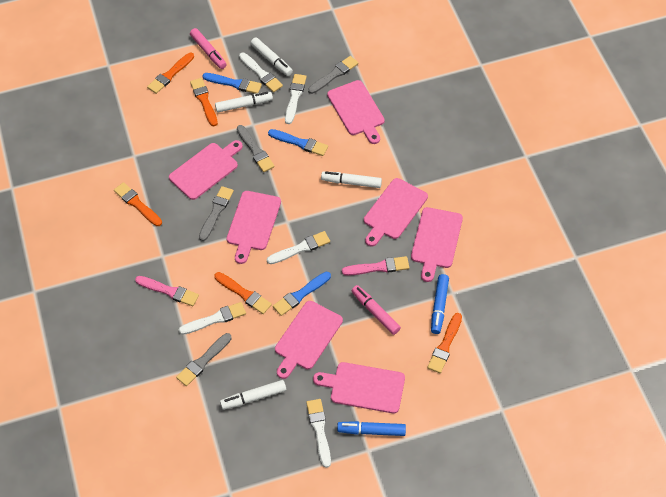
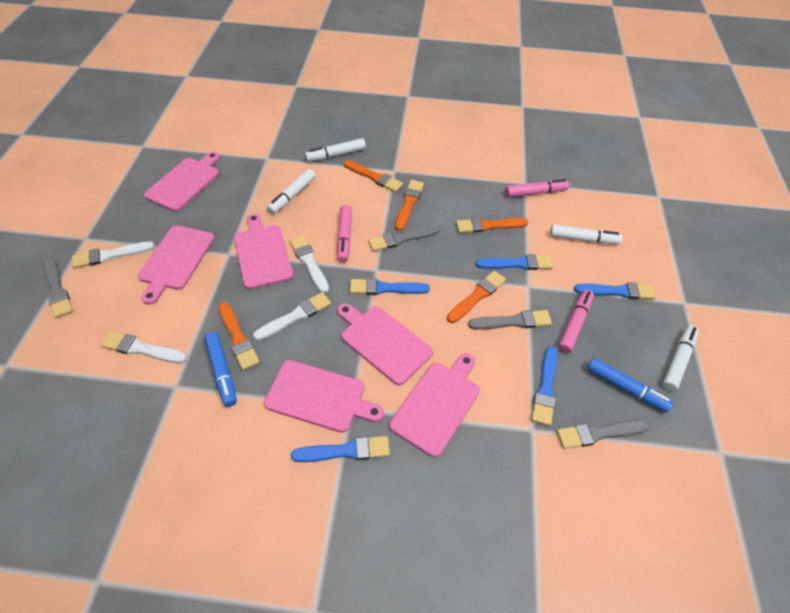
blue brush: [203,73,262,94] [268,129,328,156] [273,272,331,316] = 3 -> [291,436,390,462] [350,278,430,295] [476,254,554,270] [531,346,558,426] [574,282,656,299] = 5
pink brush: [135,276,199,306] [342,256,409,276] = 2 -> none = 0
pink cutting board: [169,140,243,200] [226,191,281,264] [275,301,343,379] [313,362,405,413] [327,80,385,144] [364,178,428,247] [411,207,463,282] = 7 -> [138,226,215,305] [144,152,220,212] [234,213,293,289] [264,360,384,433] [337,303,433,385] [389,353,480,457] = 6
pink marker: [190,28,227,69] [352,285,401,335] = 2 -> [337,205,352,263] [505,179,570,197] [558,290,594,353] = 3
white brush: [179,302,246,335] [239,53,283,92] [267,231,330,264] [285,74,307,124] [306,399,331,468] = 5 -> [72,241,155,269] [101,331,187,363] [253,292,331,341] [290,235,329,293] = 4

